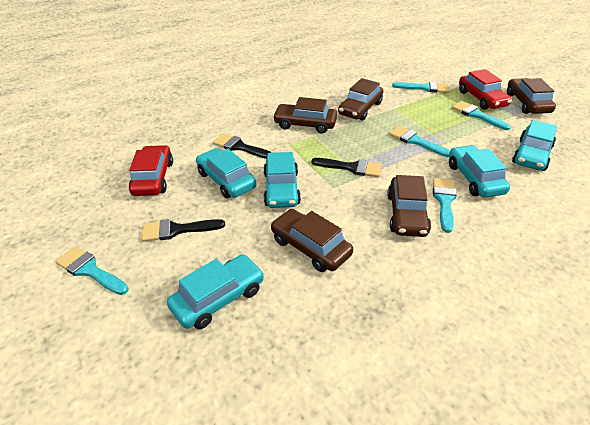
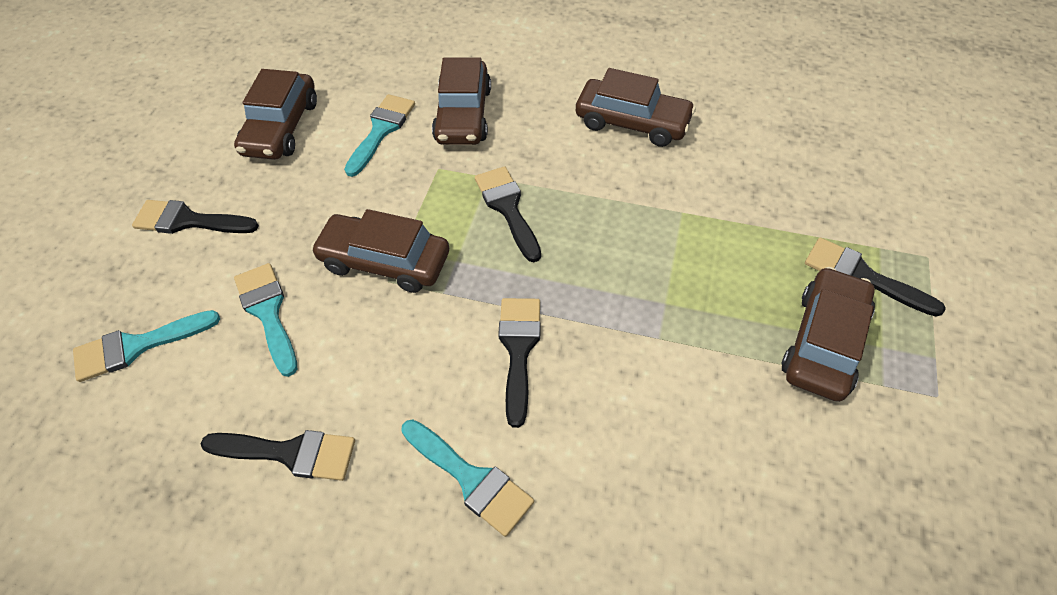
black brush: [142,219,225,241] [213,133,272,159] [312,158,382,177] = 3 -> [132,200,259,234] [201,430,355,481] [475,166,541,262] [498,298,541,428] [805,238,946,317] = 5
red car: [129,145,173,196] [459,69,512,110] = 2 -> none = 0
turquoise brush: [55,246,129,295] [389,126,450,157] [392,81,449,93] [433,178,457,233] [452,101,511,130] = 5 -> [73,310,220,382] [234,263,297,377] [344,94,415,177] [401,419,534,537] = 4
turquoise car: [167,254,264,329] [196,148,256,198] [264,152,301,208] [449,145,510,198] [512,120,557,171] = 5 -> none = 0

